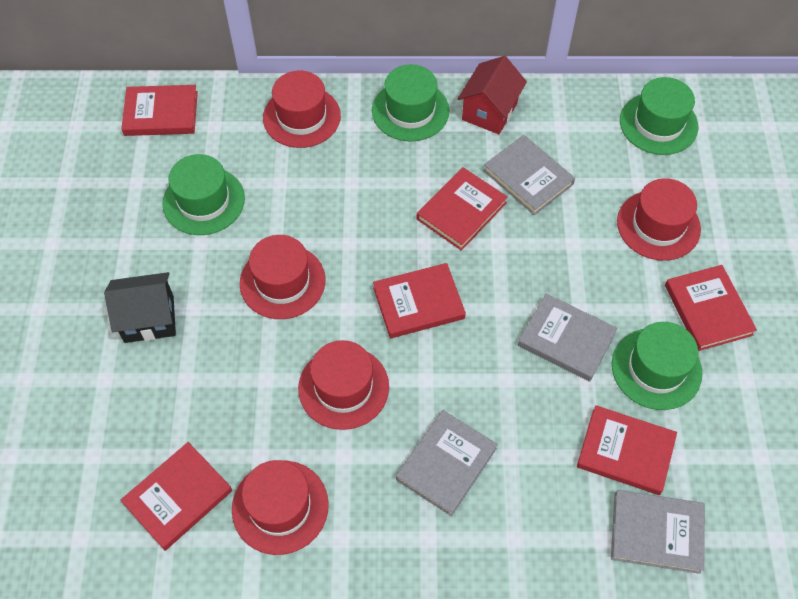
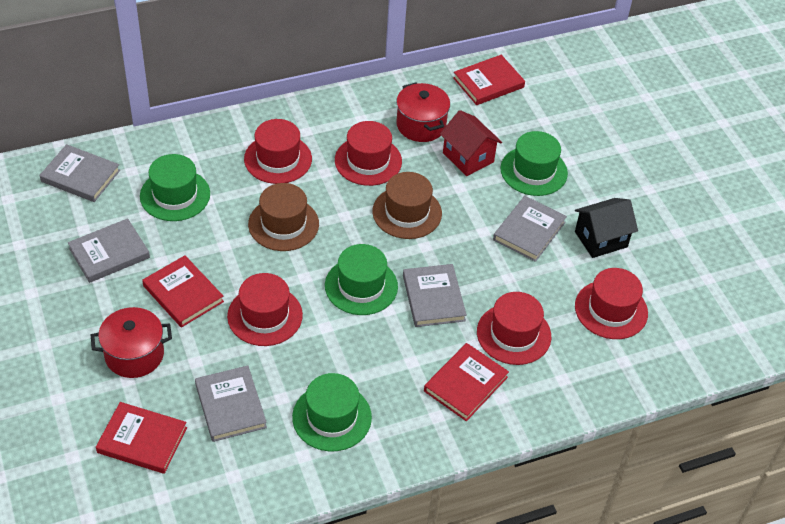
brown hat: none = 0 -> [248,183,319,251] [372,172,442,239] = 2
grey book: [396,410,498,516] [483,135,575,215] [518,293,618,382] [611,490,705,574] = 4 -> [40,144,120,202] [68,218,150,283] [195,365,267,442] [403,264,467,327] [493,196,567,262] = 5
red book: [121,85,198,136] [121,442,232,551] [373,263,466,338] [417,167,508,251] [577,405,677,495] [665,265,757,351] = 6 -> [96,402,187,474] [142,255,224,328] [424,343,509,421] [453,55,525,105] = 4
red pot: none = 0 -> [91,307,172,378] [396,82,450,142] = 2

